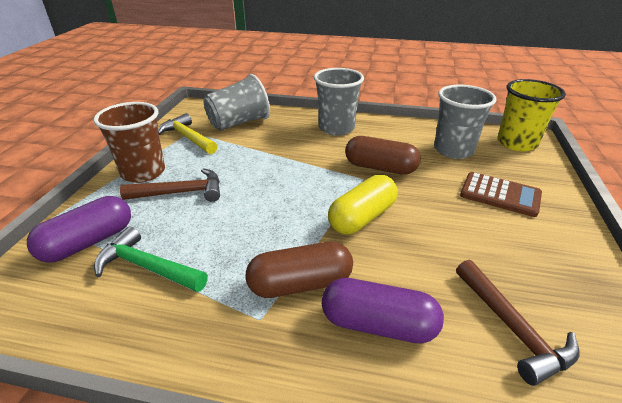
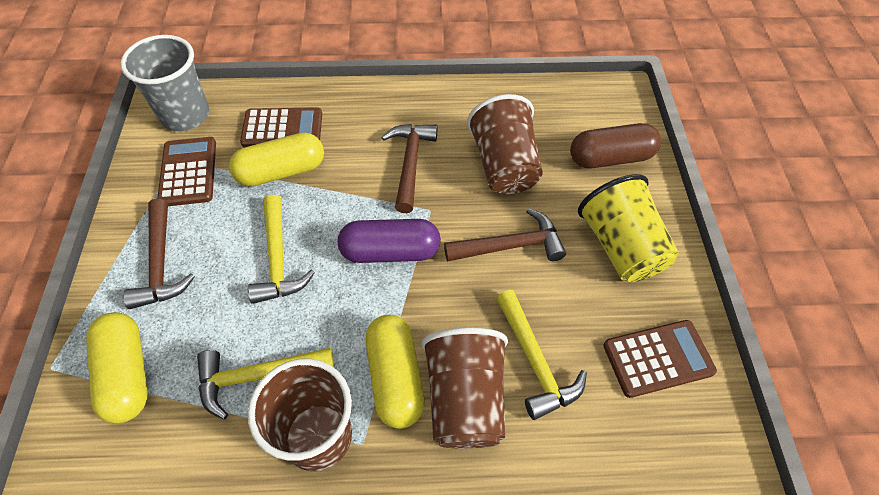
brown calculator: [460,172,542,217] = 1 -> [157,137,216,206] [240,107,322,148] [603,320,717,398] = 3
brown capsule: [246,241,353,298] [345,136,421,175] = 2 -> [570,123,661,168] = 1
brown cup: [93,102,165,183] = 1 -> [248,359,352,471] [421,327,508,449] [467,94,543,194] = 3
brown hammer: [120,168,220,202] [456,260,580,386] = 2 -> [123,199,195,309] [381,124,438,213] [444,208,566,262] = 3
green hammer: [94,227,208,292] = 1 -> none = 0
grey cup: [203,74,270,131] [314,68,364,136] [434,85,497,159] = 3 -> [120,35,209,131] = 1
purple capsule: [27,196,131,263] [322,278,444,344] = 2 -> [337,219,441,263] = 1
yellow capsule: [328,175,398,234] = 1 -> [86,312,148,423] [229,133,324,187] [366,315,425,429] = 3
yellow hammer: [158,113,217,154] = 1 -> [197,347,334,420] [248,195,315,304] [496,290,587,420] = 3

